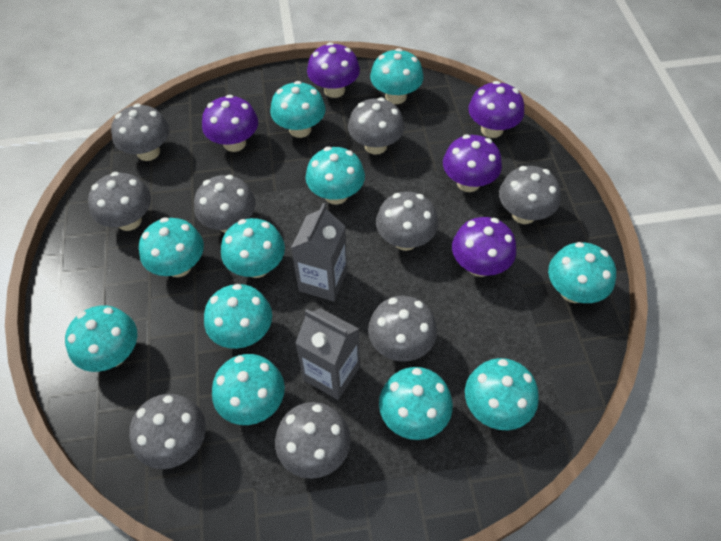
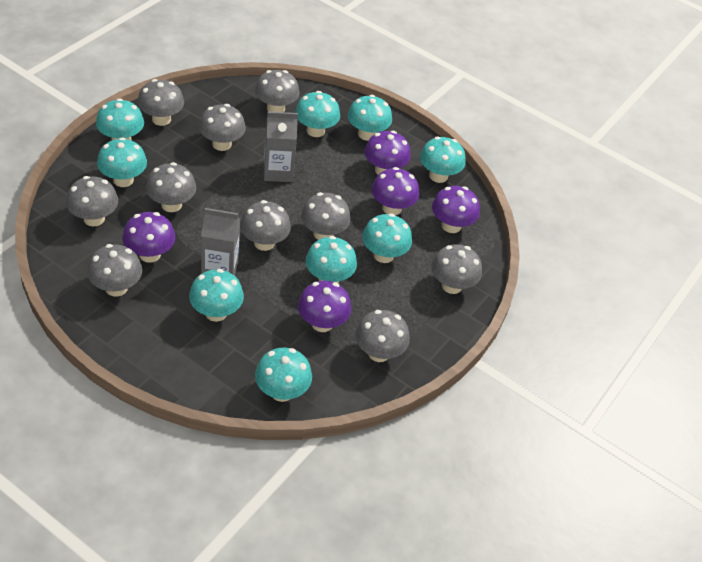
grey mushroom: [88,172,151,231] [111,103,169,161] [129,394,206,469] [194,175,255,233] [275,402,351,479] [348,97,404,155] [368,296,437,362] [376,192,438,251] [499,166,561,224] = 9 -> [66,176,118,227] [87,244,142,297] [138,79,184,126] [146,162,196,212] [199,104,246,151] [240,200,291,251] [255,70,300,112] [301,192,351,240] [355,310,410,362] [431,244,482,294] = 10
turquoise mushroom: [65,305,138,372] [139,217,204,277] [204,284,272,349] [212,354,285,425] [221,218,285,278] [270,81,326,138] [306,147,365,205] [370,48,423,104] [379,367,453,440] [465,358,539,430] [548,242,616,303] = 11 -> [96,98,144,140] [97,137,147,187] [189,269,244,322] [255,348,312,402] [295,91,340,137] [305,236,357,283] [348,95,392,141] [362,213,412,263] [420,137,466,183] = 9

